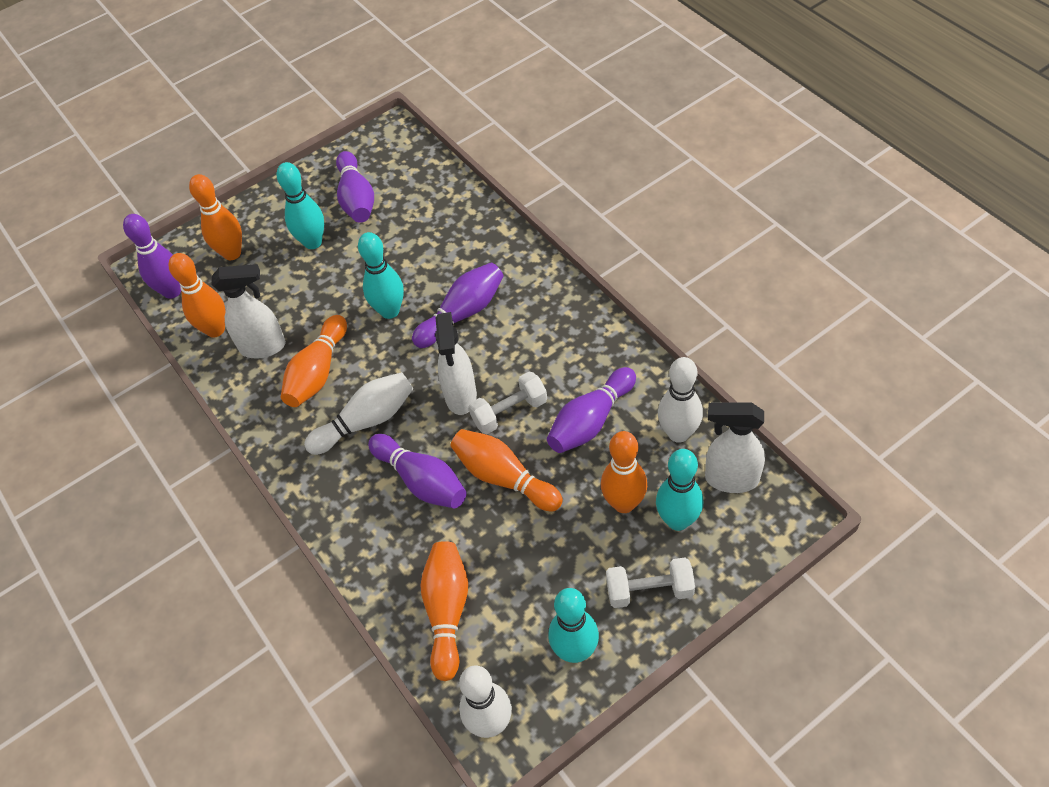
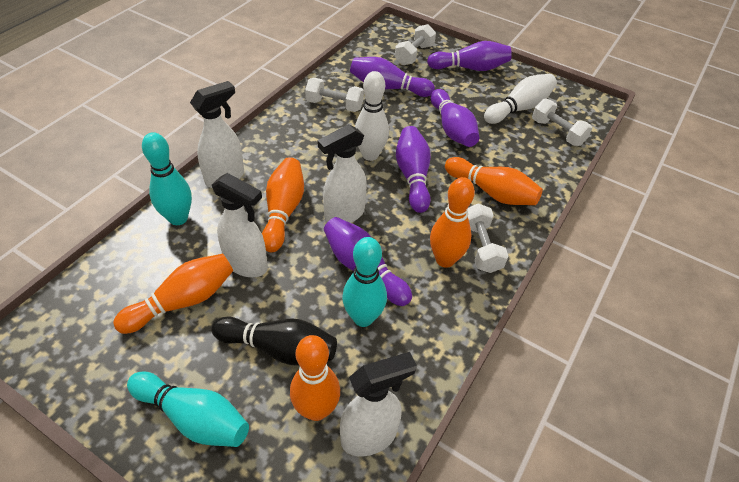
black bowling pin: none = 0 -> [211,316,337,365] = 1
orange bowling pin: [168,253,226,338] [189,174,242,260] [281,315,347,407] [421,541,468,681] [450,429,563,511] [601,431,647,513] = 6 -> [113,254,233,334] [262,157,304,252] [290,335,340,421] [430,177,475,268] [445,157,543,205] = 5
turquoise bowling pin: [277,162,324,249] [358,232,404,319] [548,588,599,663] [656,449,703,531] = 4 -> [127,371,249,447] [142,132,192,225] [342,237,387,327] = 3
white bowling pin: [304,372,413,455] [459,666,512,738] [658,357,703,443] = 3 -> [355,71,389,161] [484,74,557,124] = 2
white dumbbell: [468,372,547,434] [606,558,695,608] = 2 -> [305,78,364,112] [395,24,436,65] [468,203,509,273] [532,99,592,146] = 4
white spray bottle: [212,264,286,359] [435,312,477,415] [705,402,765,493] = 3 -> [190,81,244,188] [212,173,268,277] [317,124,367,223] [340,352,417,456] = 4

